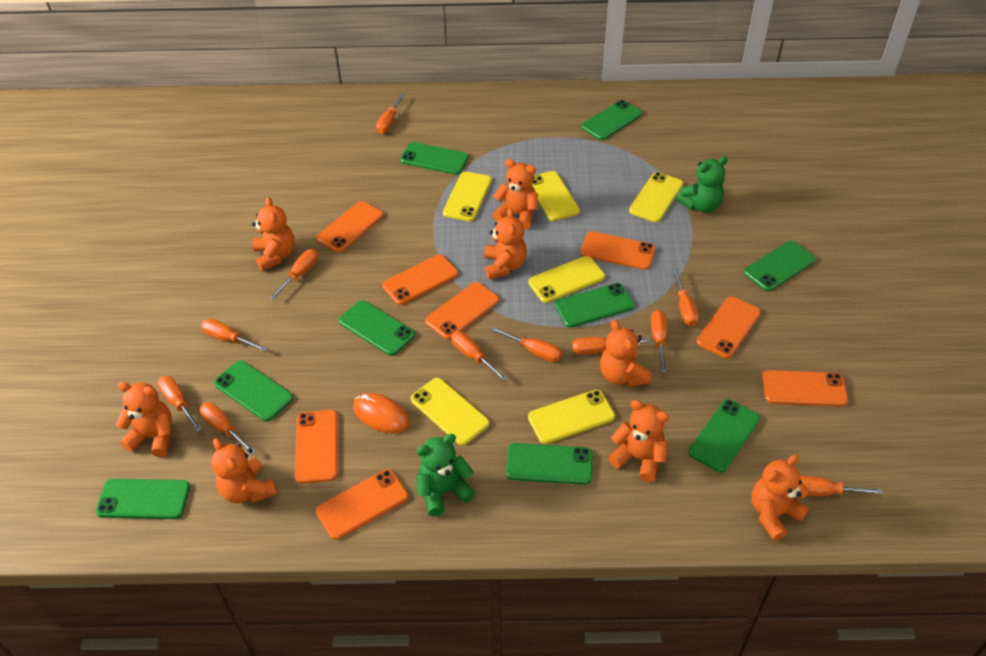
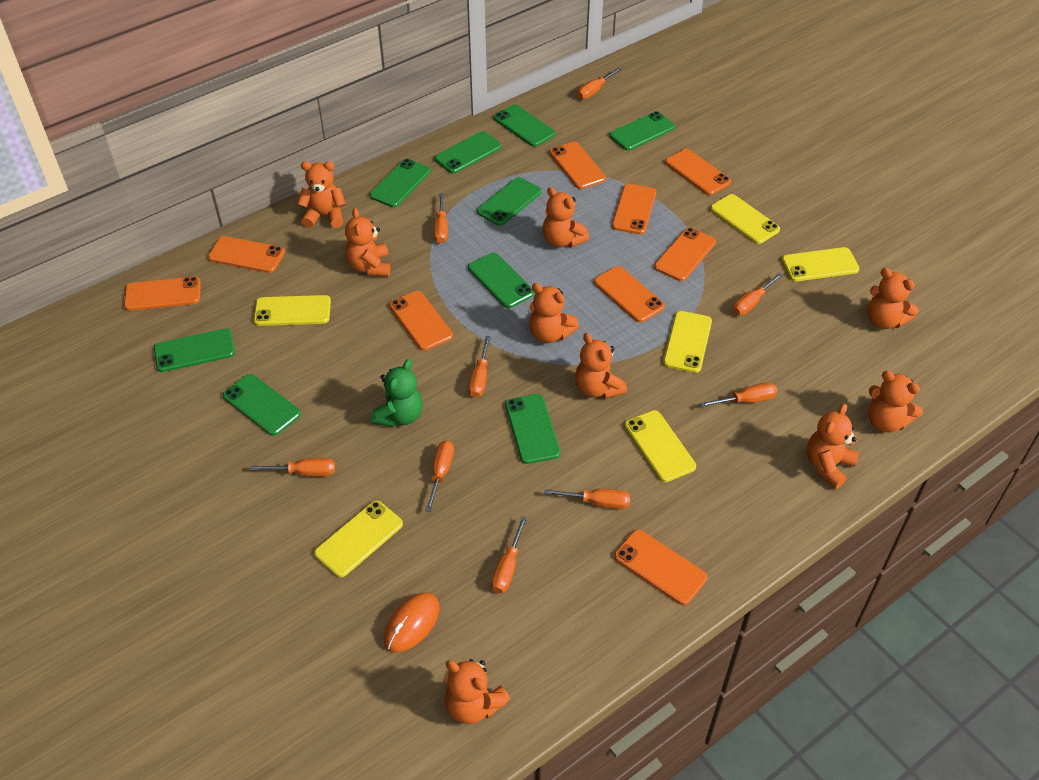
green teddy bear: [417,434,476,516] [676,156,728,213] = 2 -> [371,359,423,427] = 1
orange phone: [295,410,338,484] [316,201,384,253] [316,469,409,540] [382,254,458,305] [425,282,499,340] [580,231,656,270] [696,296,761,359] [762,370,848,406] = 8 -> [124,277,201,311] [208,236,285,273] [389,291,453,351] [550,142,606,189] [594,266,665,323] [612,184,656,234] [614,529,707,605] [654,228,716,281] [665,149,731,195] = 9
orange screwdriver: [158,376,202,432] [200,402,256,455] [201,319,267,352] [270,249,318,299] [376,94,404,134] [451,331,508,381] [491,327,562,362] [572,337,650,355] [651,310,667,373] [673,269,699,326] [800,476,883,496] = 11 -> [250,458,335,477] [425,440,454,512] [434,193,448,244] [468,336,491,398] [491,517,527,593] [544,489,630,509] [577,68,622,99] [700,382,777,407] [733,273,783,315] = 9
orange teddy bear: [116,382,172,457] [211,438,277,504] [252,197,295,271] [484,207,527,279] [493,159,538,230] [600,320,651,387] [608,400,669,482] [751,454,810,541] = 8 -> [297,161,346,228] [345,208,390,276] [445,659,510,724] [529,283,579,343] [543,187,590,248] [575,333,627,399] [807,404,859,489] [868,268,918,329] [868,371,923,432] = 9

